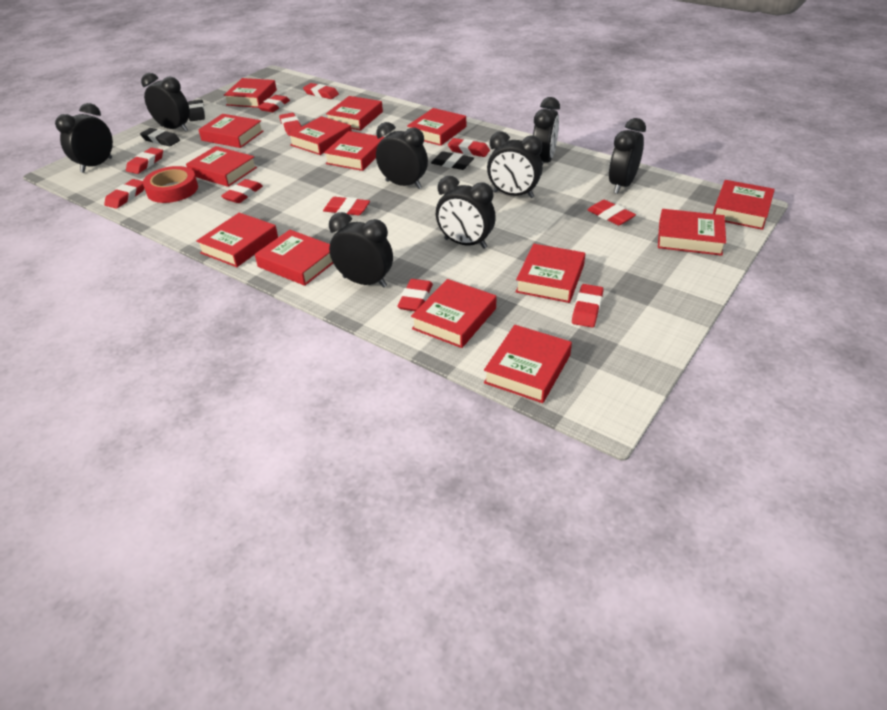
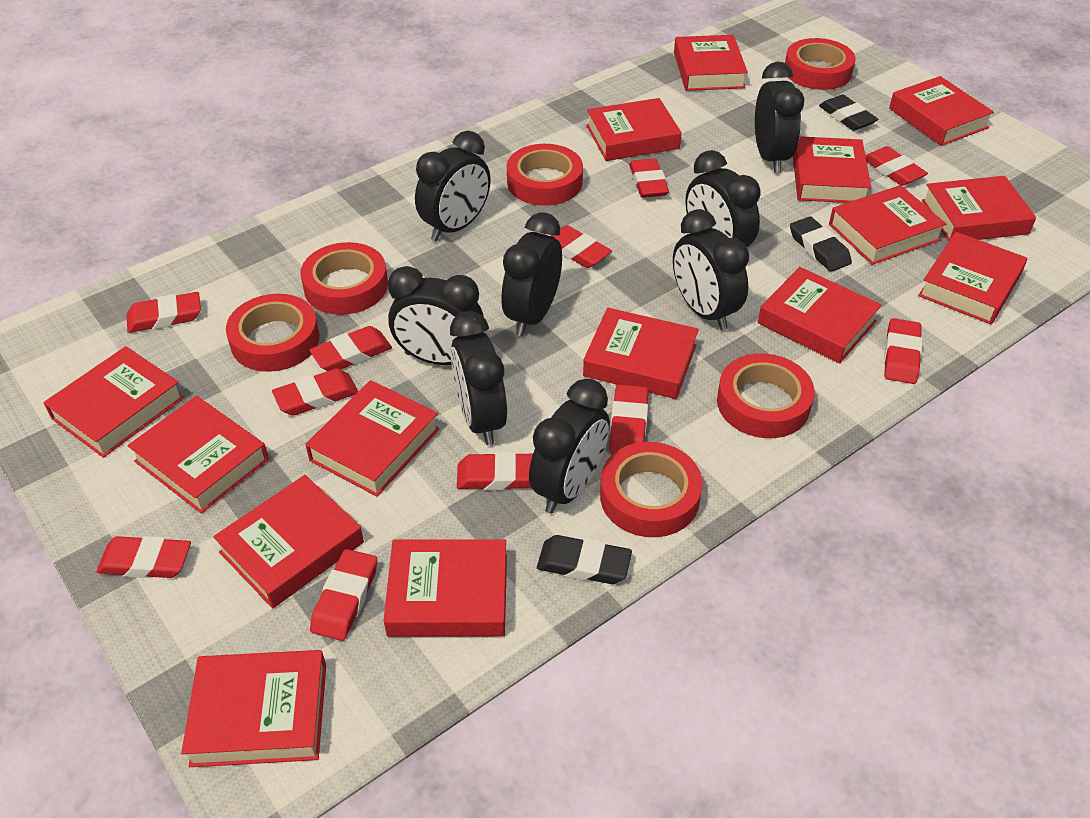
red book: [186,146,257,187] [197,213,278,267] [198,114,263,148] [224,78,277,108] [255,230,333,286] [288,116,352,155] [324,131,385,171] [326,96,383,131] [407,108,466,146] [411,279,496,348] [484,325,572,403] [516,244,585,303] [658,209,726,256] [713,180,775,230] = 14 -> [43,346,184,458] [127,396,269,514] [181,650,326,767] [213,475,364,608] [305,380,439,497] [384,539,507,637] [583,308,699,399] [586,98,682,161] [674,35,748,91] [758,267,882,364] [793,136,871,203] [829,185,946,265] [889,76,994,146] [918,232,1027,324] [922,176,1036,242] = 15
red tape: [143,166,198,203] = 1 -> [226,294,319,372] [300,242,388,315] [507,144,583,206] [600,442,703,537] [717,354,815,438] [785,38,855,90] = 6

